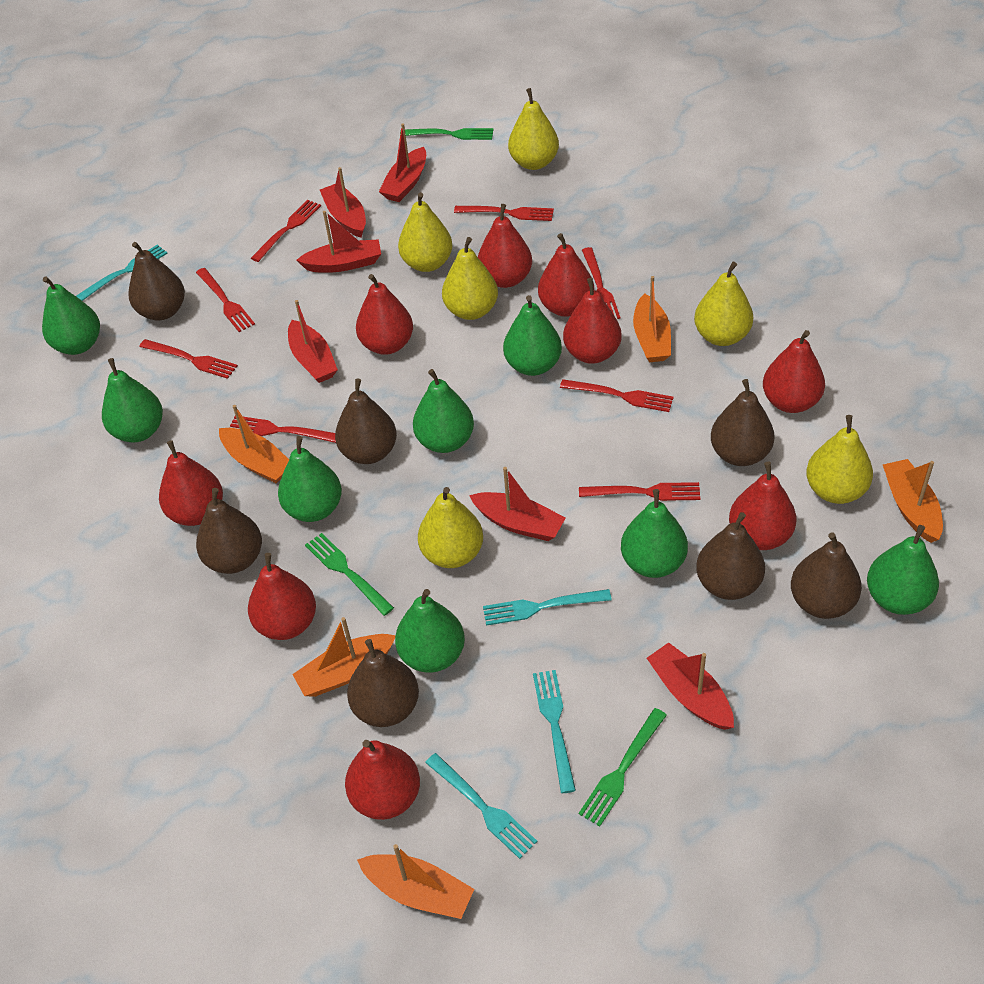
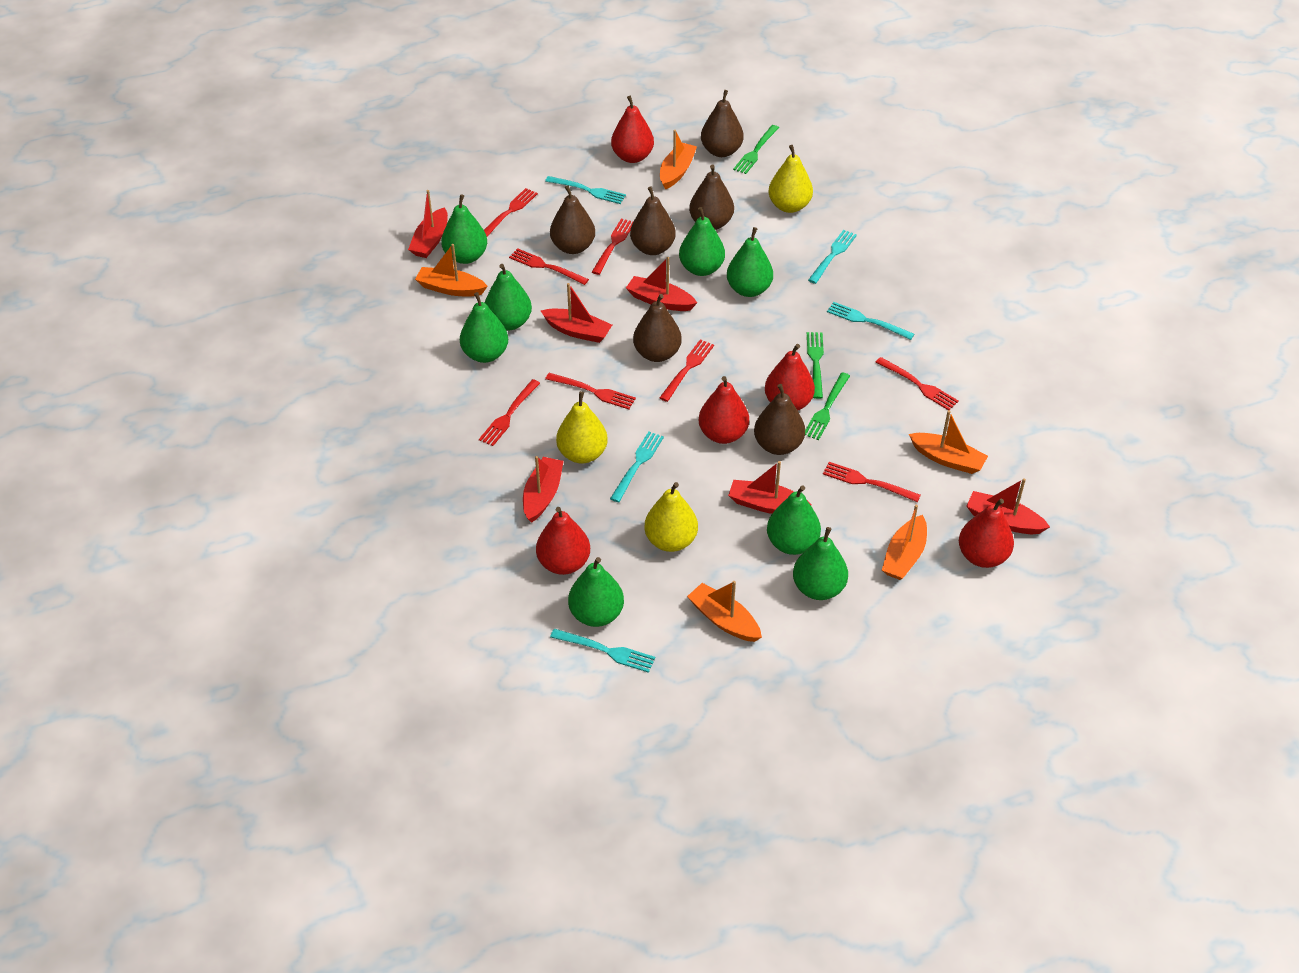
brown pear: [129,242,185,321] [196,488,262,574] [335,378,397,464] [347,639,419,727] [696,512,765,600] [711,379,775,466] [791,532,862,619] = 7 -> [550,186,595,254] [630,186,676,255] [633,294,682,362] [689,165,734,230] [701,90,743,157] [754,384,805,455] = 6
red pear: [159,440,223,526] [248,553,316,640] [345,740,420,820] [356,274,413,355] [478,204,532,288] [538,233,594,317] [563,278,622,364] [729,462,796,550] [763,330,825,413] = 9 -> [536,507,590,575] [611,96,654,163] [698,376,749,444] [765,344,815,410] [959,499,1014,568] = 5
turquoise fork: [76,245,168,301] [425,753,537,859] [483,589,612,626] [533,670,576,793] = 4 -> [545,176,626,204] [550,629,655,673] [610,432,664,502] [808,230,857,284] [827,302,914,340] = 5
yellow pear: [398,192,453,272] [418,487,483,568] [442,237,498,320] [508,88,559,170] [694,261,753,346] [806,415,873,504] = 6 -> [556,391,608,464] [644,482,698,552] [768,145,813,213] = 3

